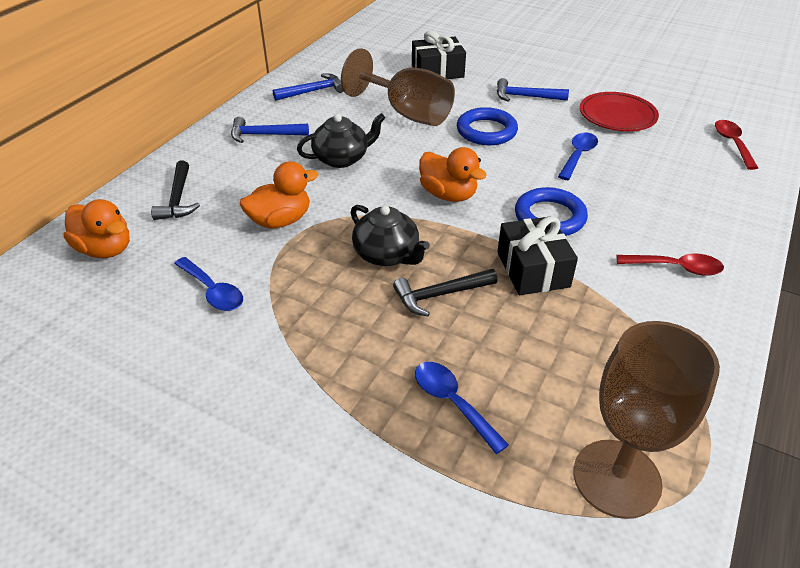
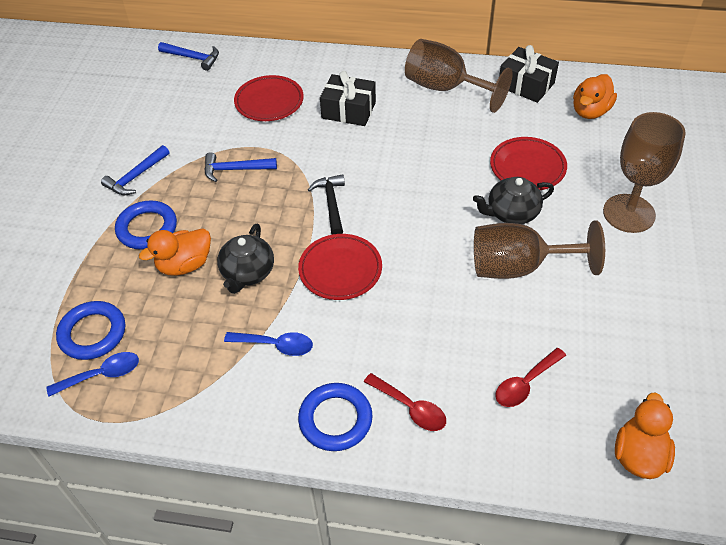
black hammer: [151,160,200,220] [393,269,497,316] = 2 -> [308,174,345,235] = 1
blue ring: [457,107,518,145] [515,187,588,236] = 2 -> [56,301,125,360] [115,201,177,249] [298,383,373,451] = 3
blue spoon: [174,257,243,311] [415,362,509,454] [558,133,598,180] = 3 -> [46,352,139,396] [224,332,313,356] = 2
brown goblet: [341,48,455,126] [573,321,720,519] = 2 -> [405,39,513,113] [474,220,605,279] [603,112,686,233] = 3
red plate: [580,92,659,131] = 1 -> [234,75,304,121] [298,234,382,300] [490,137,567,190] = 3

